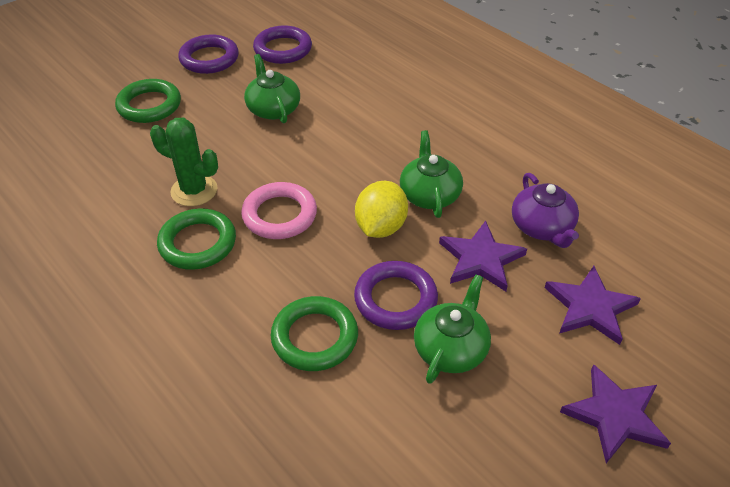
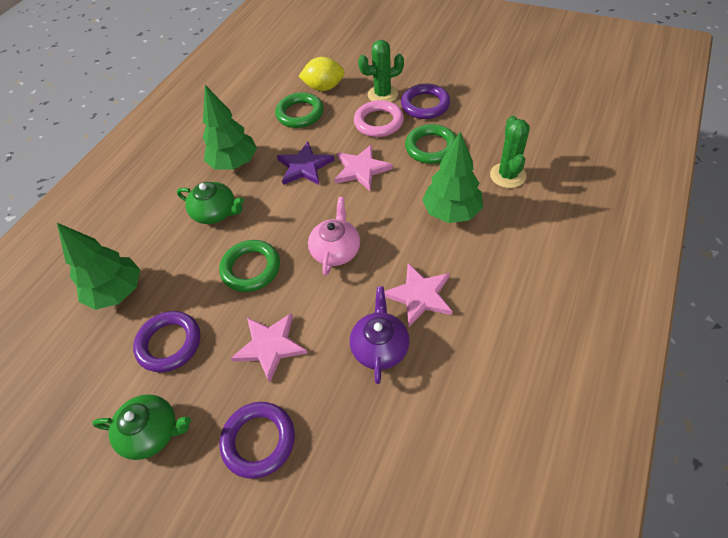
green cactus: [150,118,218,206] = 1 -> [358,40,404,102] [490,116,530,188] = 2
green teapot: [244,54,300,123] [400,130,463,218] [414,275,491,384] = 3 -> [92,394,191,460] [177,182,244,224] = 2
green tree: none = 0 -> [57,223,140,310] [203,85,257,170] [422,132,483,223] = 3
pink star: none = 0 -> [231,313,308,383] [334,144,393,191] [384,263,452,327] = 3
pink teapot: none = 0 -> [308,197,360,276] = 1
purple star: [439,221,527,291] [545,266,641,345] [560,364,671,463] = 3 -> [277,142,335,185] = 1

